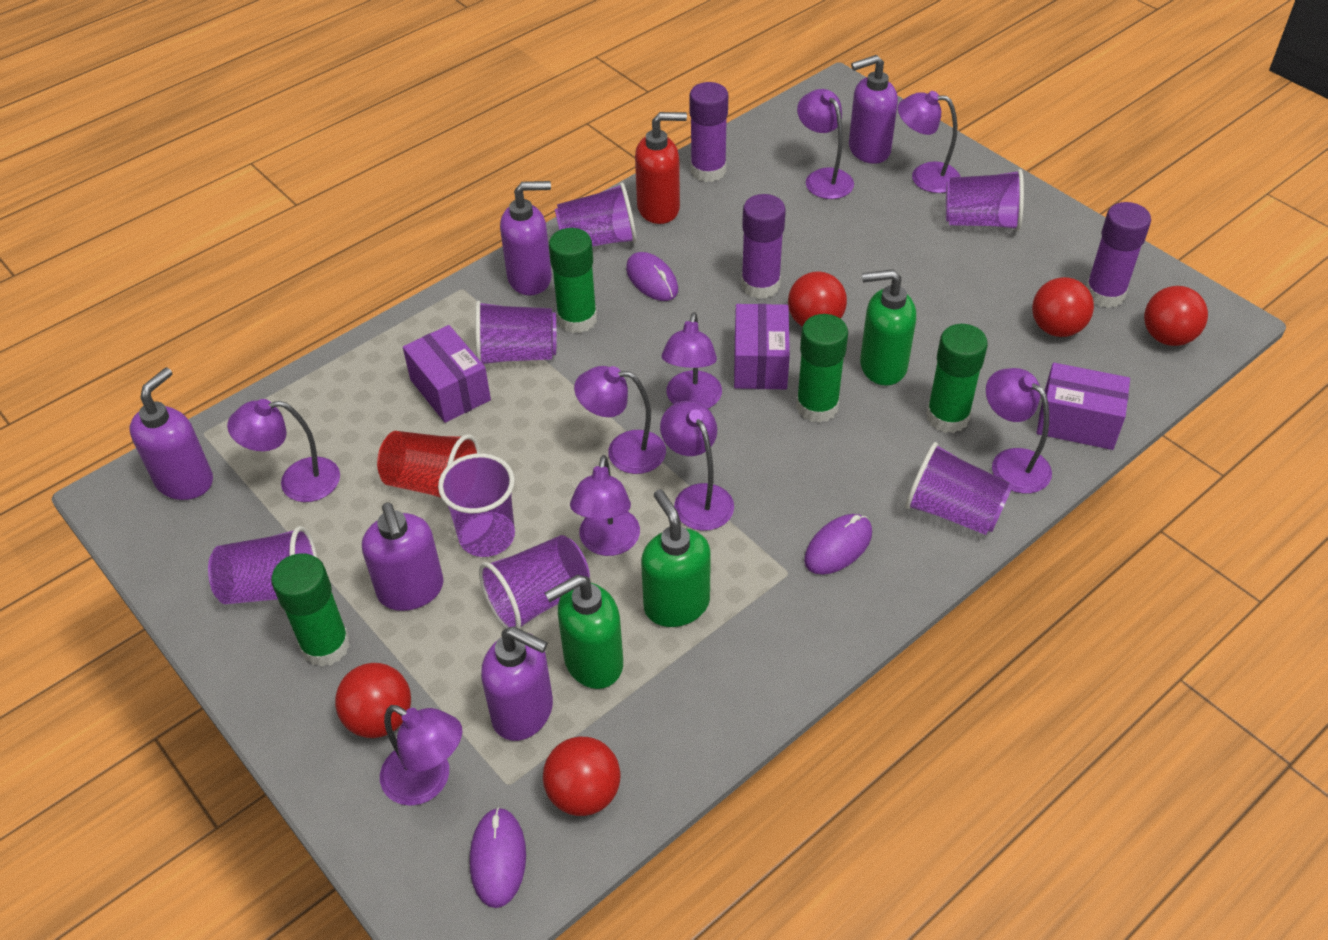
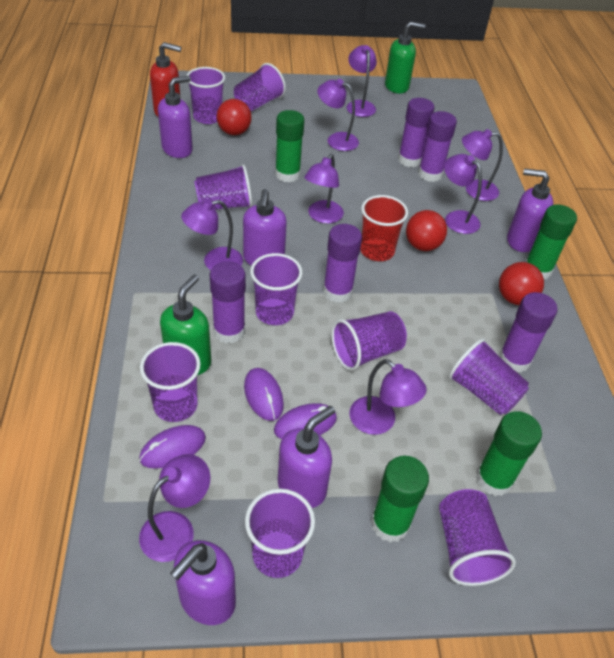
green soap dispenser: [545,575,623,689] [641,489,711,627] [860,269,916,386] = 3 -> [160,274,211,375] [385,21,426,94] = 2
purple box: [403,325,491,423] [734,304,790,389] [1036,363,1130,450] = 3 -> none = 0
purple cup: [208,526,317,604] [438,453,515,557] [476,301,557,364] [479,535,590,629] [555,183,637,247] [905,442,1012,535] [946,169,1024,231] = 7 -> [140,342,201,422] [187,67,225,124] [194,164,252,210] [234,63,286,111] [245,489,315,578] [250,253,303,325] [331,311,407,371] [439,489,516,586] [449,339,529,415] = 9
purple glue stick: [689,82,728,182] [741,194,786,299] [1086,202,1151,308] = 3 -> [210,261,246,344] [323,224,362,303] [398,98,434,167] [418,111,457,182] [499,292,558,373] = 5
purple lamp: [227,399,340,502] [380,705,462,806] [570,455,640,556] [574,366,666,474] [660,401,734,531] [661,312,722,408] [797,89,854,199] [898,91,961,193] [986,368,1052,494] = 9 -> [139,454,210,562] [181,199,243,270] [304,154,344,224] [317,79,359,151] [347,45,377,117] [349,359,427,435] [444,154,482,234] [462,129,503,201] = 8
red ball: [335,663,411,738] [543,737,621,816] [788,271,847,326] [1032,277,1094,337] [1144,286,1208,346] = 5 -> [217,99,252,135] [406,210,447,251] [499,262,544,305] = 3

